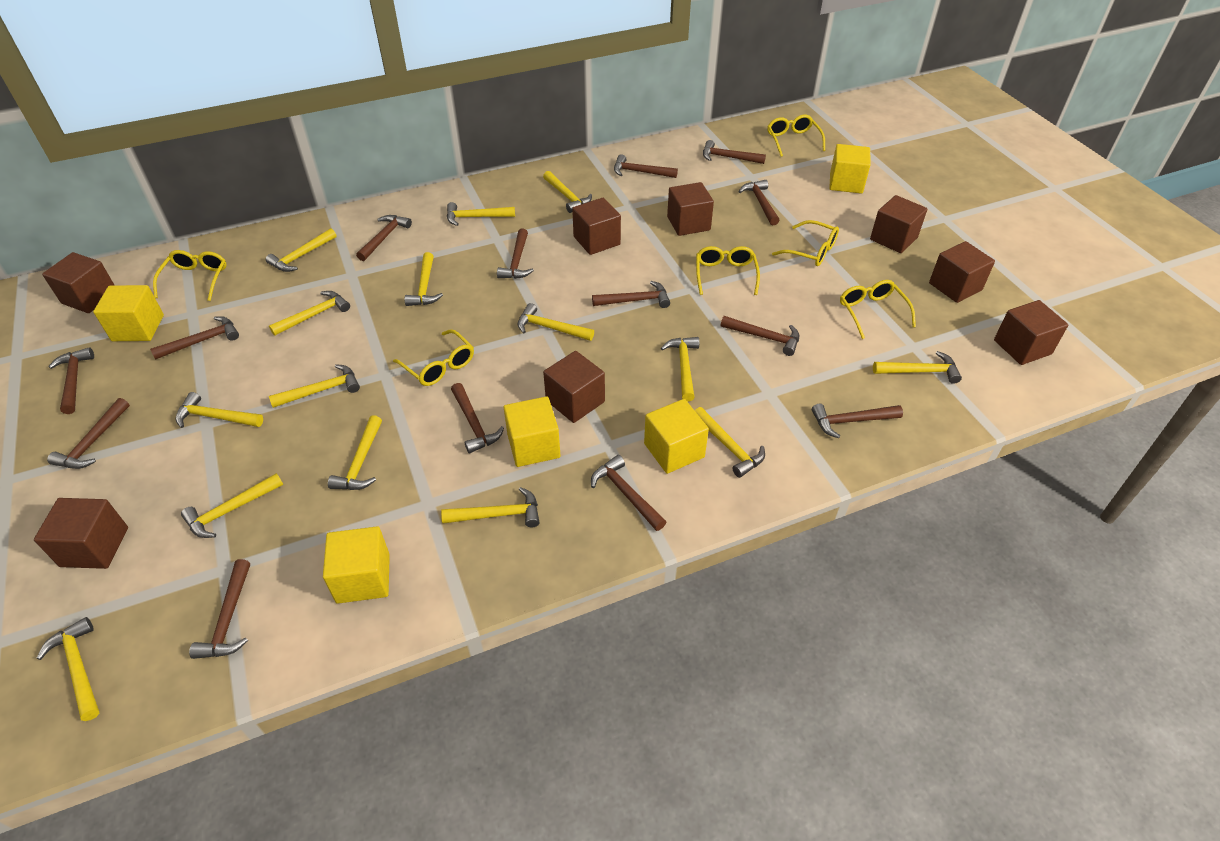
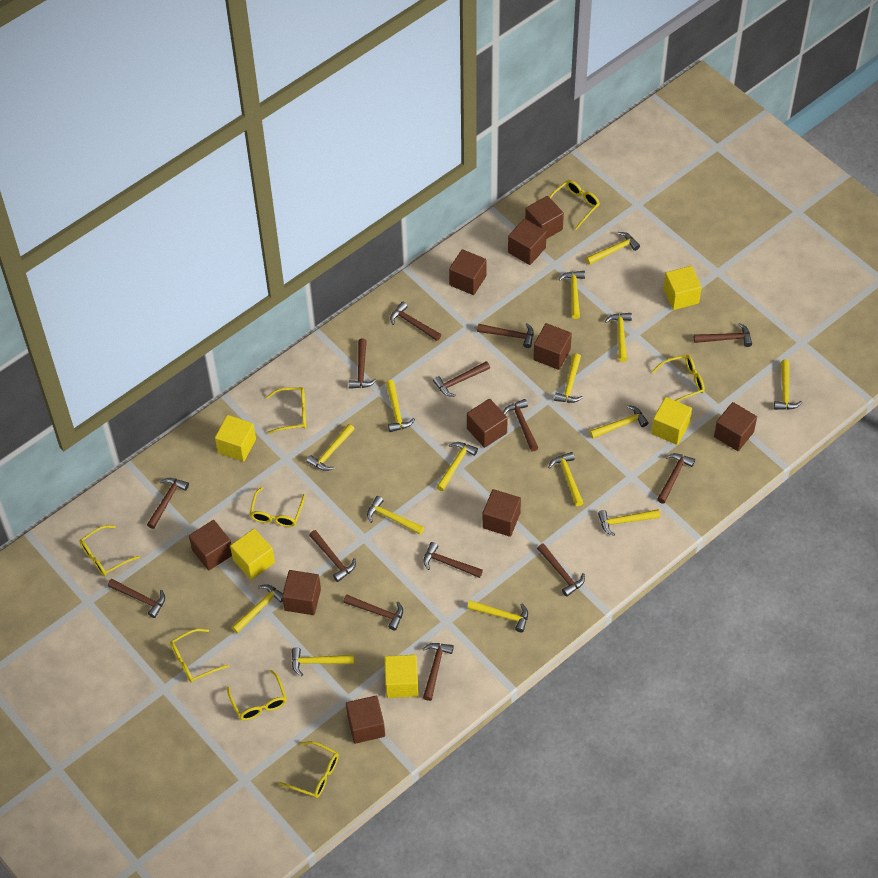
brown cube: [34,498,128,569] [42,252,115,313] [543,351,605,423] [572,198,621,255] [667,182,714,236] [870,195,928,253] [929,241,995,303] [994,300,1068,365] = 8 -> [189,520,232,571] [282,570,321,615] [346,696,385,744] [449,249,487,295] [467,399,508,448] [482,489,521,537] [508,219,547,265] [525,196,564,239] [533,323,572,370] [714,402,757,451] = 10
yellow glasses: [153,250,227,301] [393,329,474,386] [696,246,760,295] [767,115,825,157] [772,220,839,266] [840,280,916,339] = 6 -> [79,525,139,576] [170,629,229,683] [227,670,287,720] [250,487,305,527] [266,387,306,434] [279,741,339,798] [550,180,600,230] [652,355,705,402] = 8

